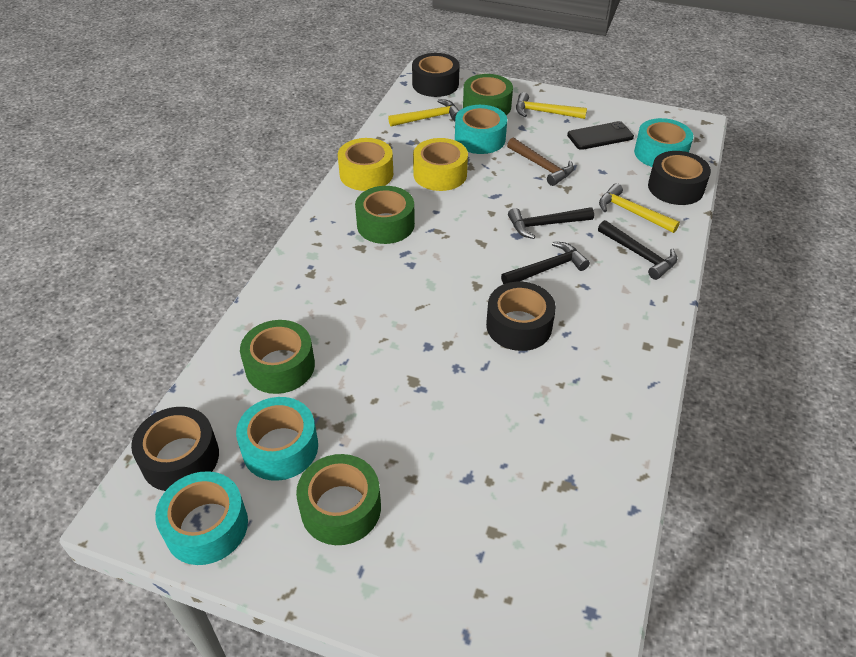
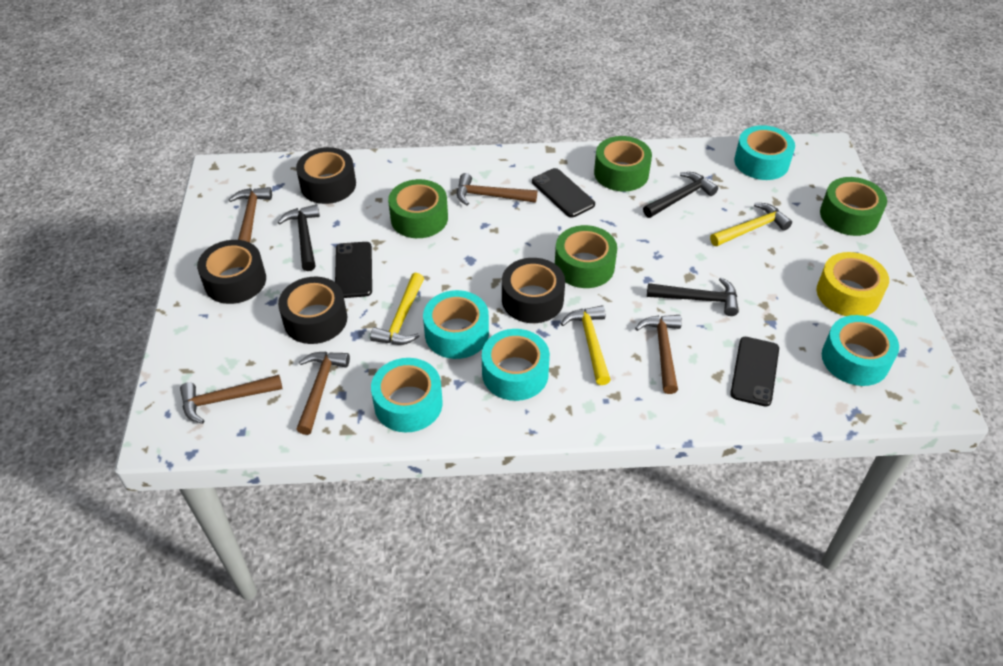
black phone: [567,121,634,150] = 1 -> [335,242,372,298] [532,168,595,217] [730,337,779,407] = 3
brown hammer: [507,138,574,186] = 1 -> [180,375,282,424] [229,187,272,242] [296,352,350,435] [457,173,537,206] [635,315,682,394] = 5
turquoise tape: [155,471,248,565] [236,397,318,481] [455,105,507,154] [634,118,693,167] = 4 -> [371,358,443,432] [423,290,489,359] [482,329,550,401] [734,125,795,180] [822,315,899,386] = 5
yellow tape: [338,138,393,191] [413,138,468,191] = 2 -> [817,252,889,316] = 1

